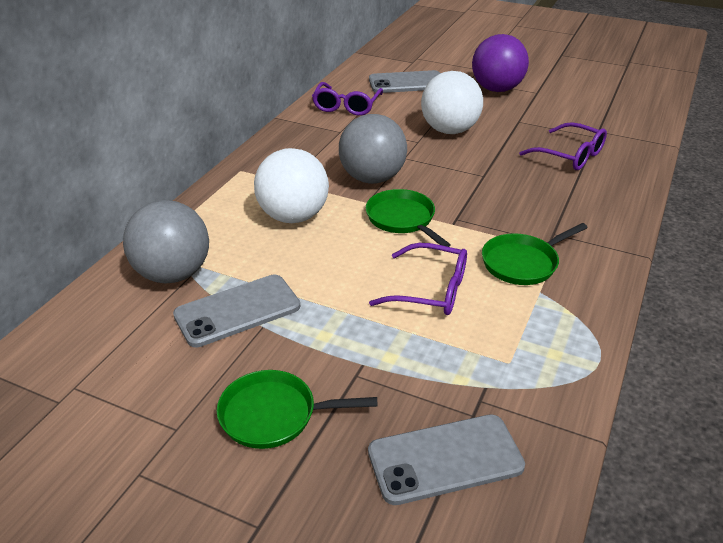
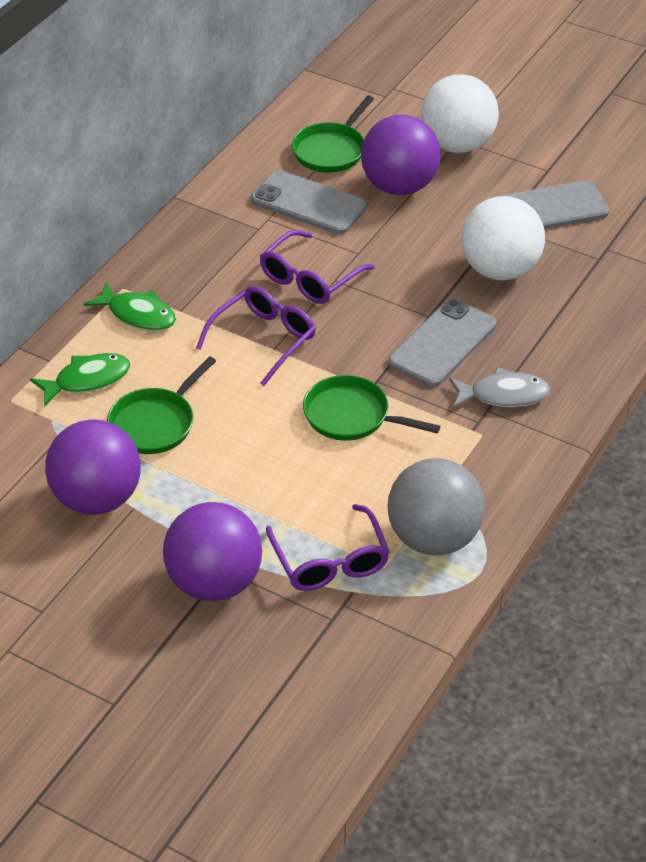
green fish: none = 0 -> [30,353,130,406] [84,282,176,331] = 2
grey ball: [123,200,209,284] [339,114,407,184] = 2 -> [388,458,485,555] = 1
grey fish: none = 0 -> [449,367,550,408] = 1
purple ball: [472,34,529,92] = 1 -> [45,419,141,515] [163,502,262,601] [361,115,441,195] = 3

